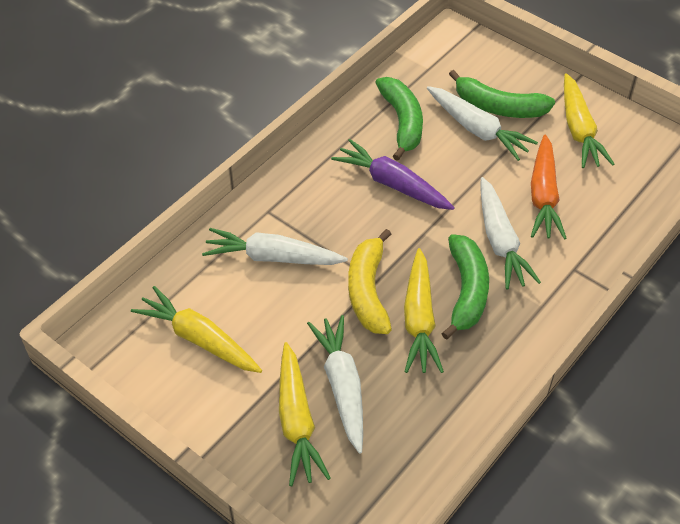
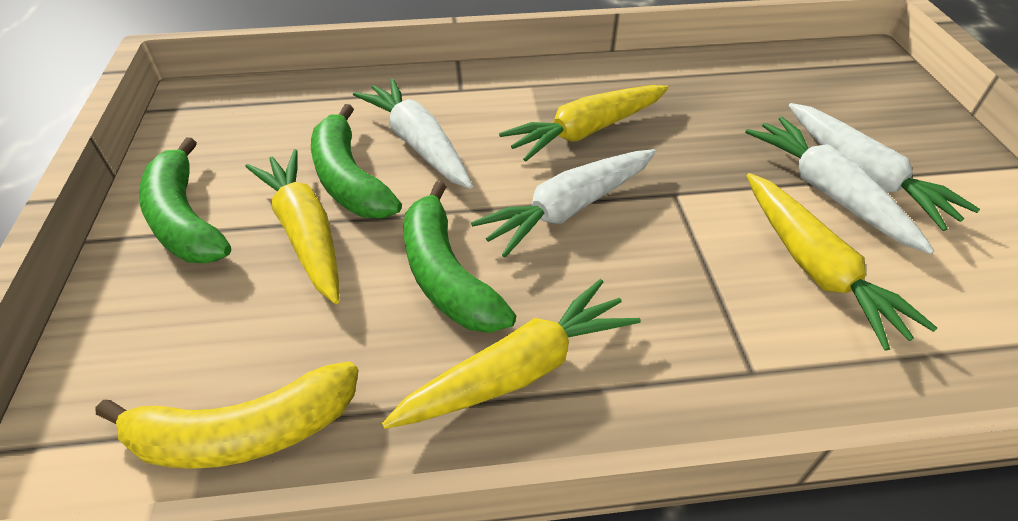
orange carrot: [531,135,567,240] = 1 -> none = 0
purple carrot: [331,139,455,210] = 1 -> none = 0

